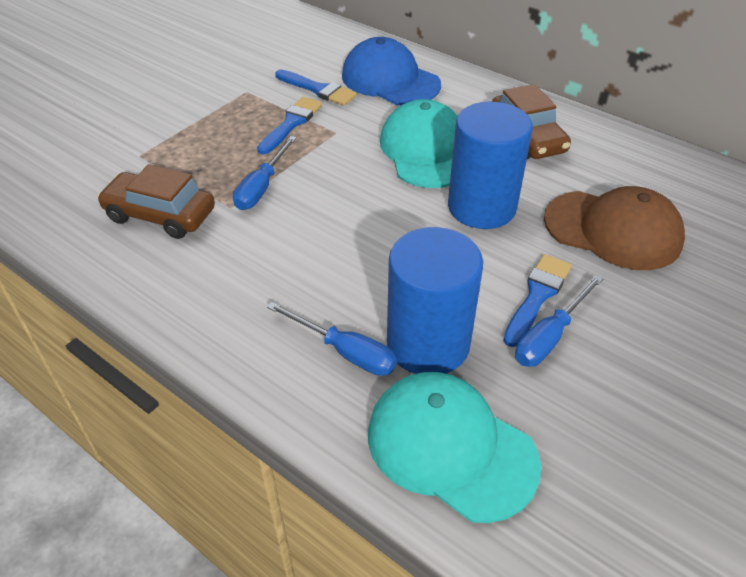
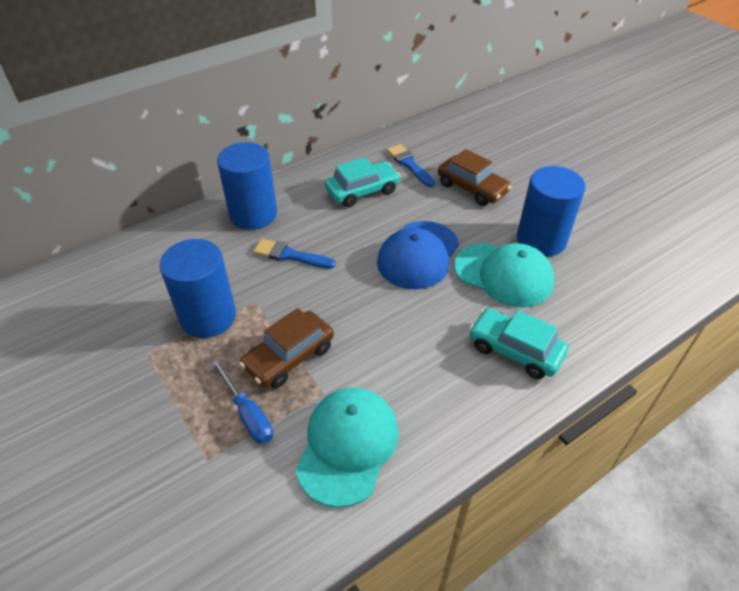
blue brush: [257,97,322,155] [275,70,357,106] [503,254,572,347] = 3 -> [253,239,336,269] [387,144,435,187] = 2
blue cylinder: [387,227,483,374] [448,102,533,229] = 2 -> [159,239,236,338] [217,142,277,230] [517,166,585,256] = 3
blue screwdriver: [233,136,296,210] [267,302,397,376] [515,275,603,367] = 3 -> [211,359,273,444] = 1
brown cap: [544,186,685,270] = 1 -> none = 0
turquoise car: none = 0 -> [325,157,401,207] [469,308,568,379] = 2

